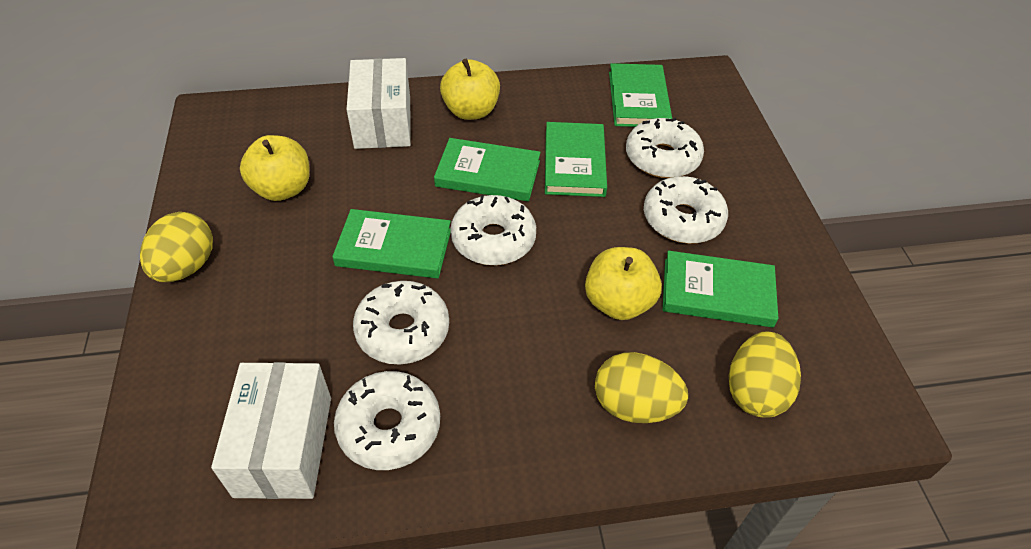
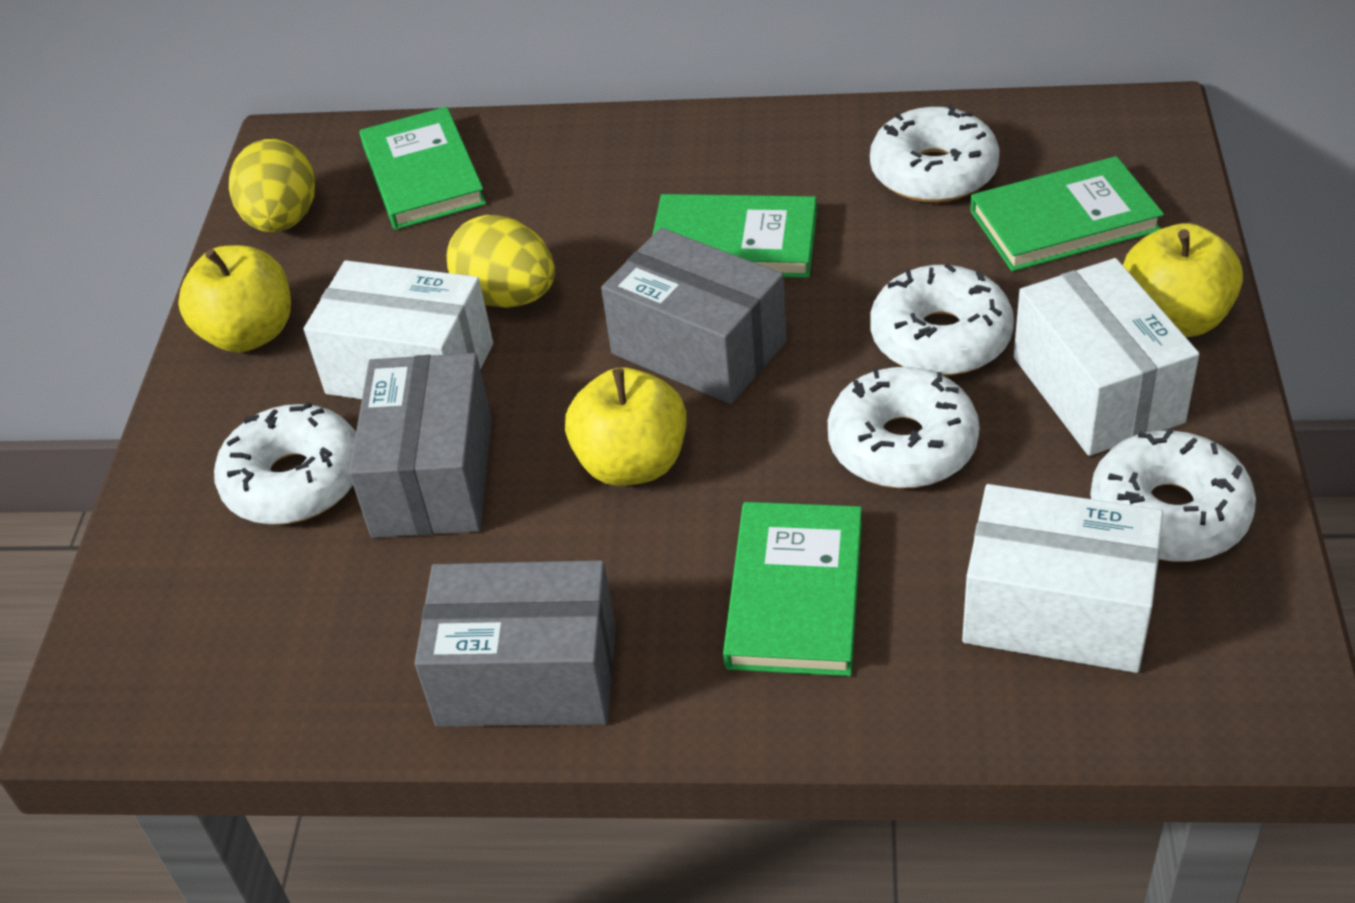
green book: [332,209,451,278] [434,138,540,201] [545,122,607,197] [609,63,672,127] [663,251,778,327] = 5 -> [360,107,486,230] [652,194,817,278] [723,502,862,676] [970,156,1164,271] = 4
grey box: none = 0 -> [349,353,492,538] [415,560,616,727] [601,228,787,404] = 3
white box: [211,362,331,499] [346,58,411,149] = 2 -> [304,260,493,399] [962,484,1163,673] [1014,258,1199,456] = 3
yellow egg: [140,212,213,282] [595,352,688,423] [729,332,801,418] = 3 -> [229,139,315,232] [447,215,555,308] = 2

